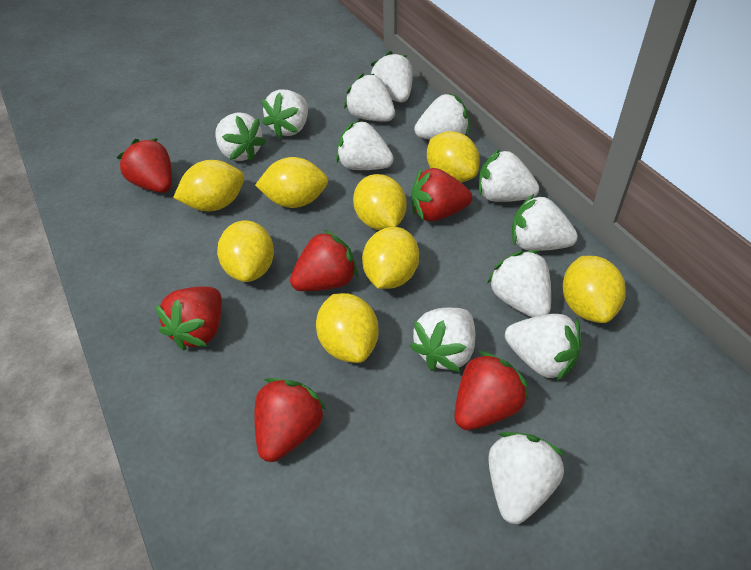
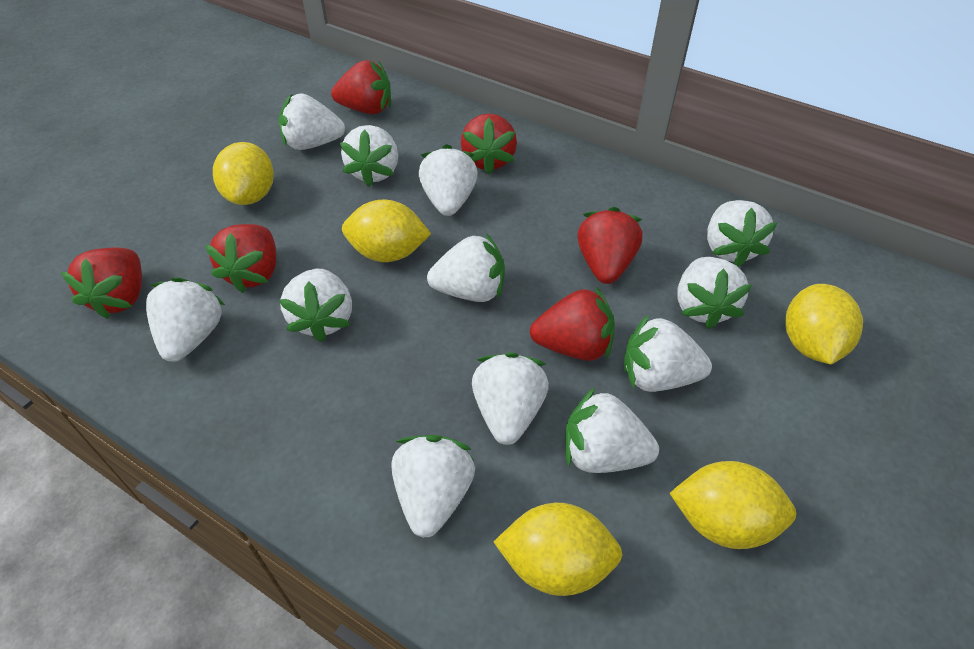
yellow lemon: [173,160,244,211] [217,221,274,282] [255,157,328,208] [316,293,379,363] [353,174,406,230] [362,227,419,289] [427,131,480,183] [562,256,626,323] = 8 -> [213,142,274,205] [342,200,431,262] [494,503,623,596] [670,461,796,549] [785,284,863,364] = 5

